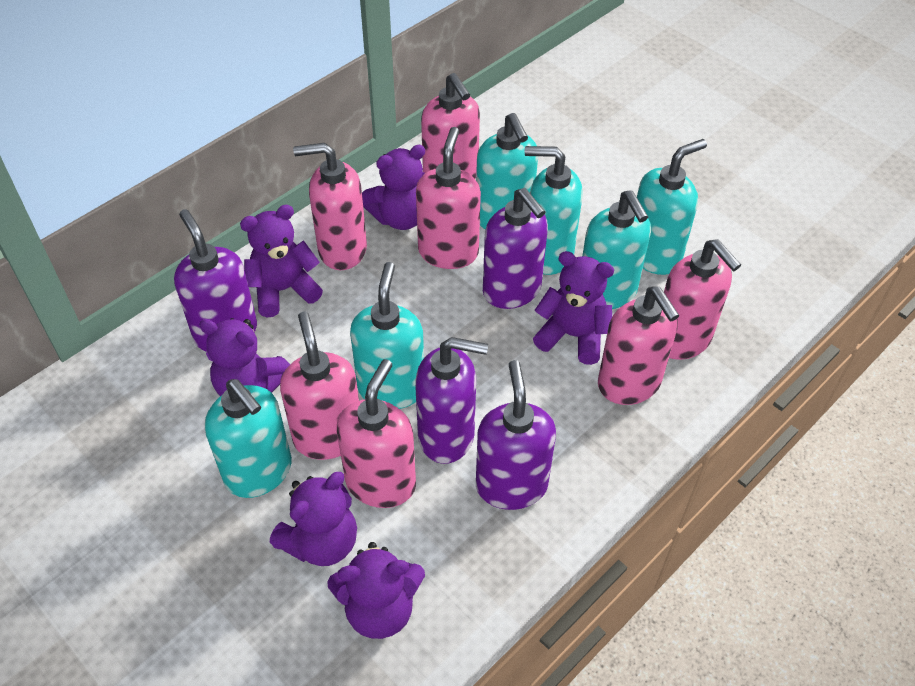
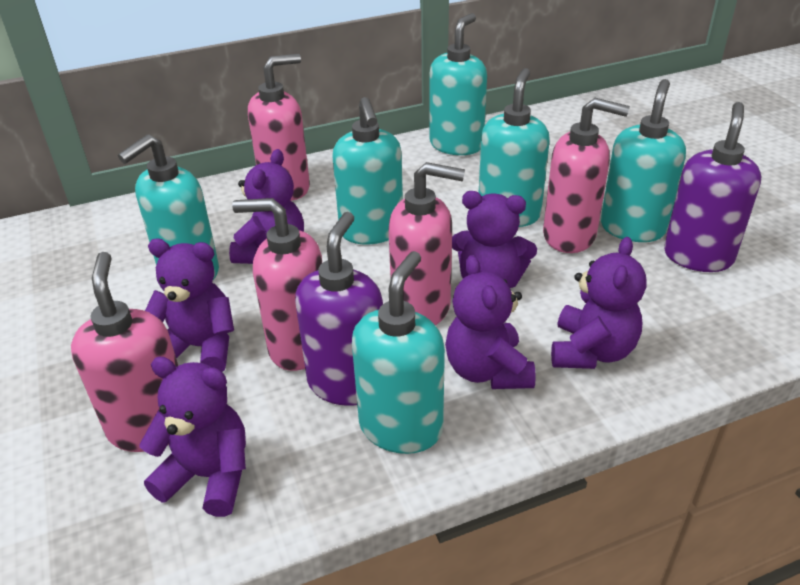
pink soap dispenser: [280,312,359,460] [293,143,367,270] [337,359,416,508] [416,127,481,269] [421,73,480,179] [598,286,679,405] [664,239,741,360] = 7 -> [71,252,178,452] [232,198,322,371] [248,54,310,201] [388,162,465,325] [543,98,630,253] = 5
purple soap dispenser: [174,209,257,352] [415,337,488,464] [476,360,556,510] [483,188,548,309] = 4 -> [295,212,383,406] [664,102,761,272] = 2

